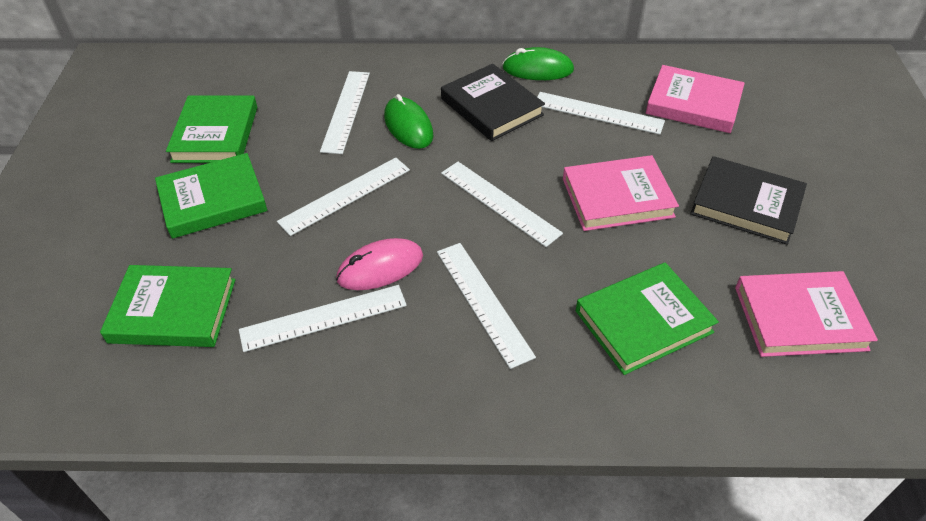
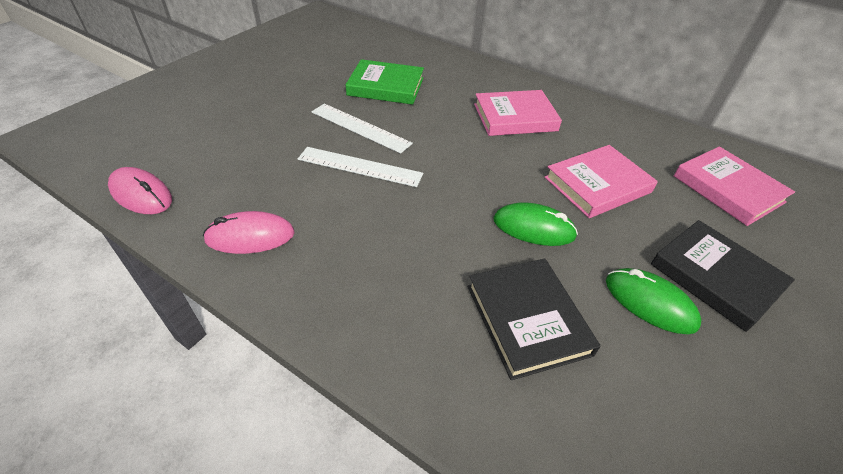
green book: [100,265,236,347] [155,153,267,239] [166,96,257,163] [576,262,719,375] = 4 -> [345,59,424,105] = 1
pink mouse: [336,238,423,290] = 1 -> [108,167,172,214] [203,211,295,254] = 2
white ruler: [239,285,407,352] [277,157,410,236] [320,71,370,154] [437,243,536,369] [441,162,563,247] [537,92,665,135] = 6 -> [298,147,423,187] [311,104,413,154] = 2

